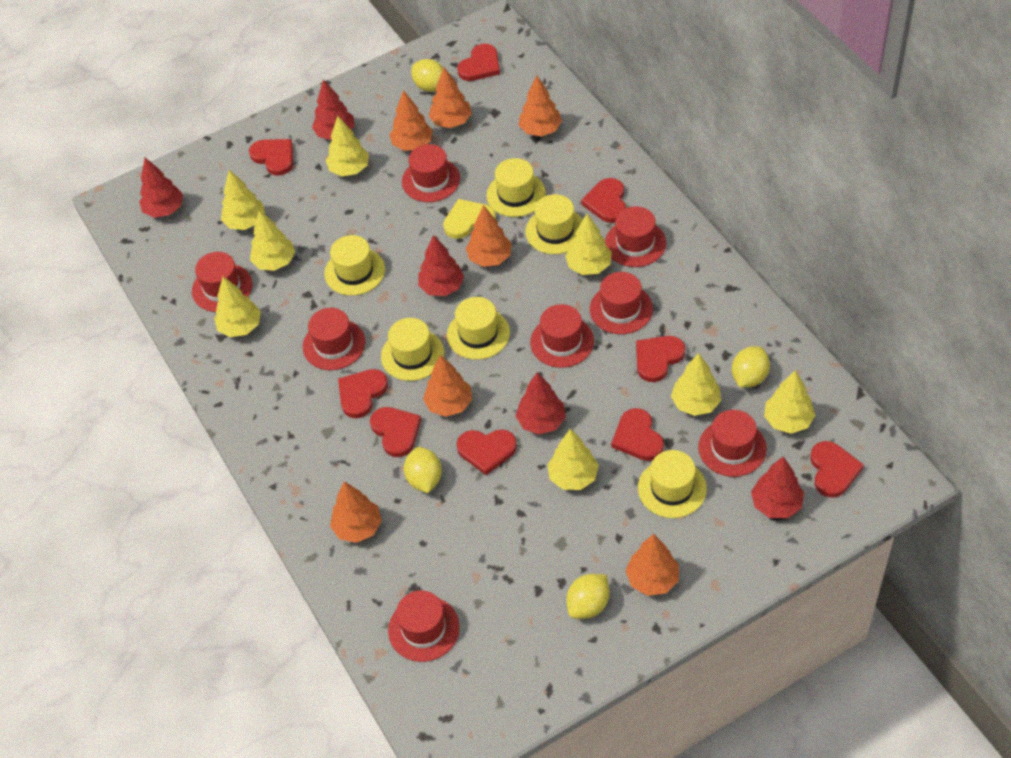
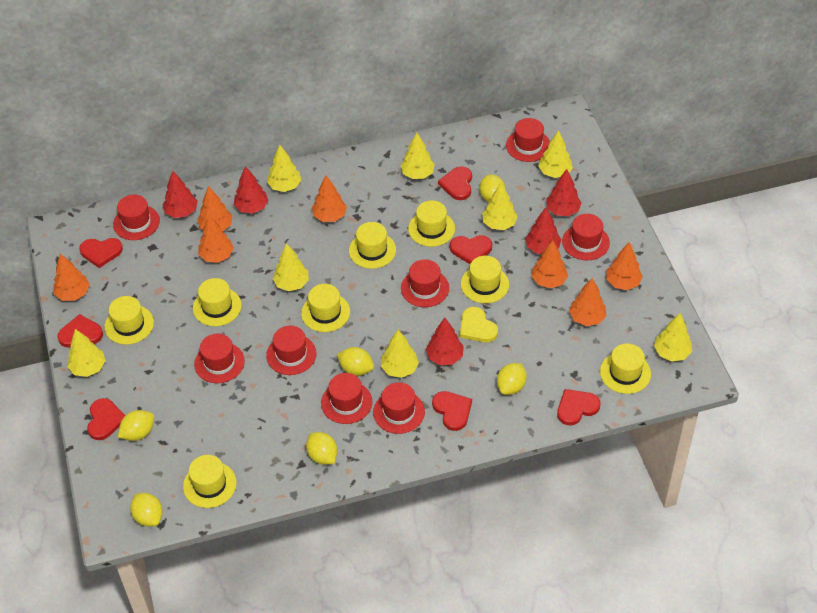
red heart: [249,139,293,176] [338,369,388,418] [370,407,421,457] [457,44,500,81] [457,429,517,475] [581,178,626,223] [611,408,664,461] [636,336,685,382] [810,441,864,498] = 9 -> [57,314,103,347] [79,238,123,268] [87,398,125,440] [432,391,472,431] [438,166,472,200] [450,235,492,264] [557,389,600,426] = 7
yellow hat: [324,235,385,296] [381,318,444,381] [447,297,510,360] [486,158,546,217] [525,194,583,254] [638,450,707,518] = 6 -> [104,296,154,345] [183,455,237,508] [193,278,242,326] [301,284,350,332] [349,222,396,269] [408,200,455,247] [461,256,509,303] [600,343,651,394] = 8
yellow lemon: [404,447,442,493] [411,59,443,92] [566,574,610,619] [732,346,770,387] = 4 -> [118,410,154,441] [130,493,163,526] [306,432,338,465] [337,347,374,376] [479,174,506,202] [497,363,527,395] = 6

